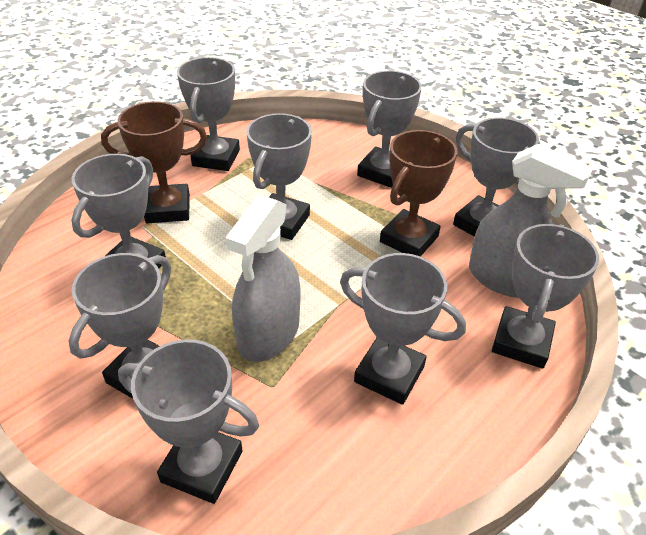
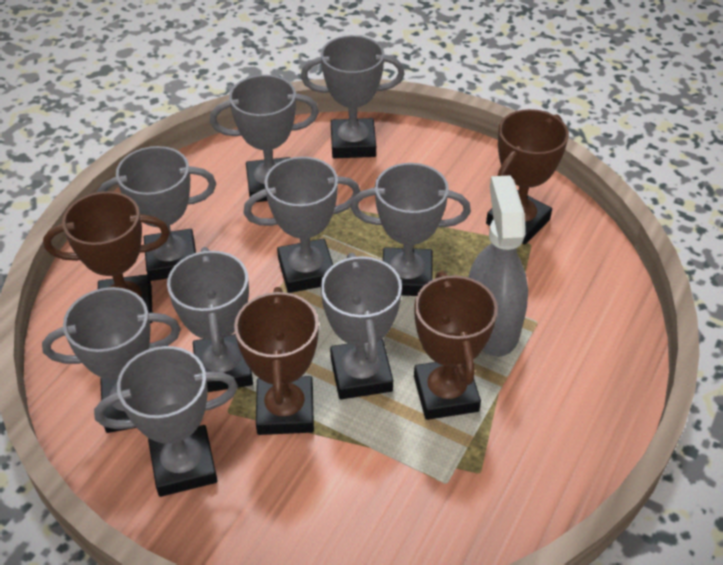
brown trophy: [101,101,207,223] [380,130,458,257] = 2 -> [43,191,170,323] [234,287,319,435] [414,271,498,420] [486,109,569,245] = 4
grey spray bottle: [225,195,301,362] [469,144,593,298] = 2 -> [468,176,528,357] = 1

